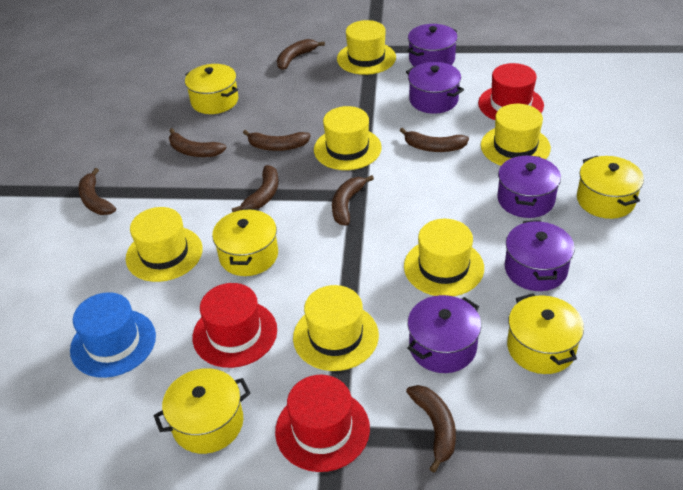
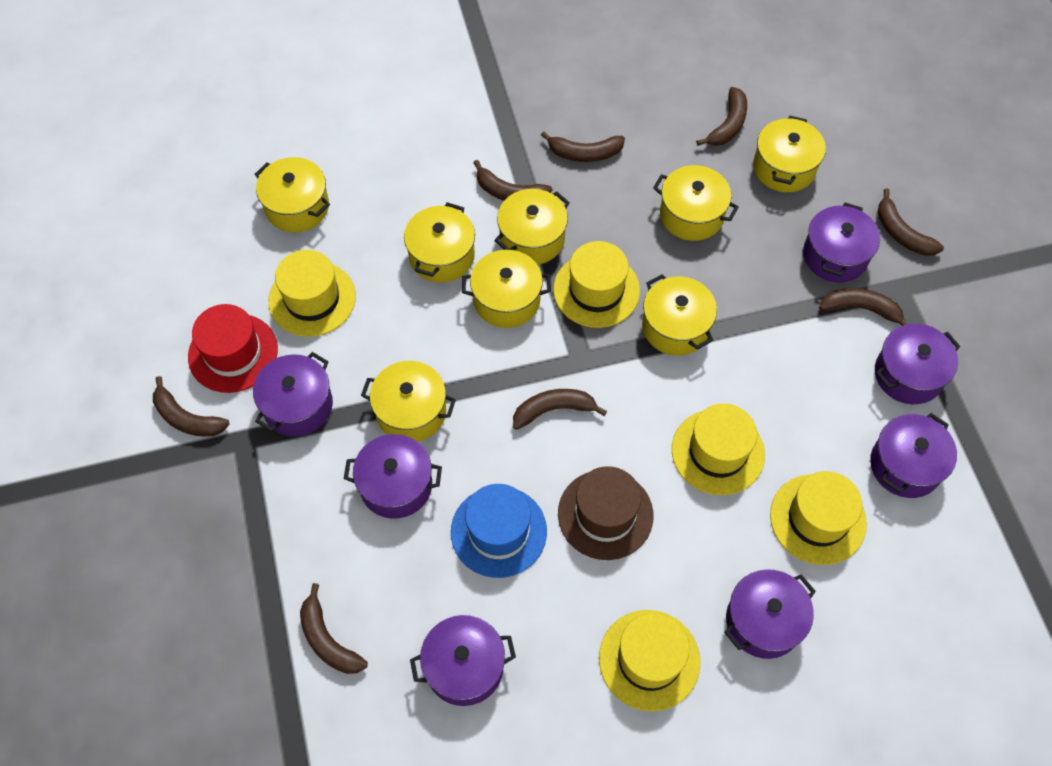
brown hat: none = 0 -> [558,466,653,560] = 1
purple pot: [406,62,464,114] [407,24,458,66] [407,295,481,373] [497,155,561,218] [505,220,575,291] = 5 -> [253,352,333,436] [344,434,442,519] [410,615,516,706] [724,569,816,659] [803,202,880,283] [870,413,957,498] [875,324,960,404] = 7
red hat: [193,283,277,368] [275,375,370,472] [478,63,544,120] = 3 -> [188,304,278,393] = 1
yellow hat: [126,207,203,282] [293,285,379,371] [314,106,382,170] [337,20,396,75] [404,219,484,296] [481,104,551,166] = 6 -> [268,250,356,337] [553,241,640,328] [599,610,700,711] [672,403,765,495] [770,471,867,565] = 5
yellow pot: [154,368,250,454] [185,64,238,114] [212,209,278,276] [507,293,584,374] [577,156,644,219] = 5 -> [255,157,330,233] [361,361,456,442] [404,202,475,283] [462,250,551,328] [494,189,570,265] [642,274,717,356] [653,165,739,241] [753,116,826,192] = 8

